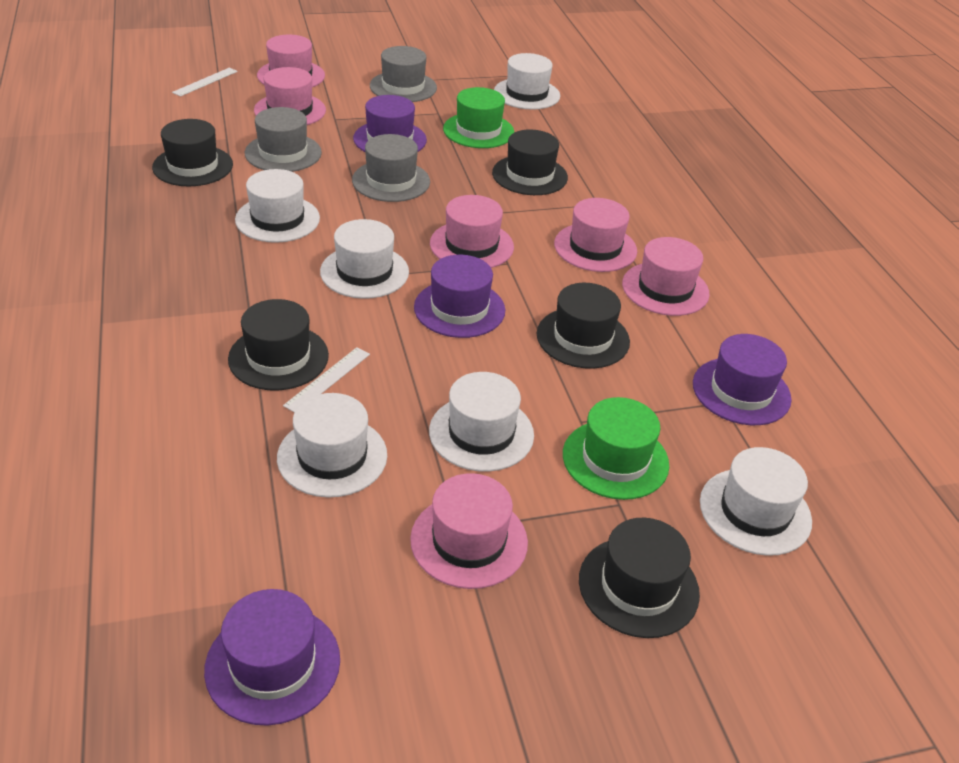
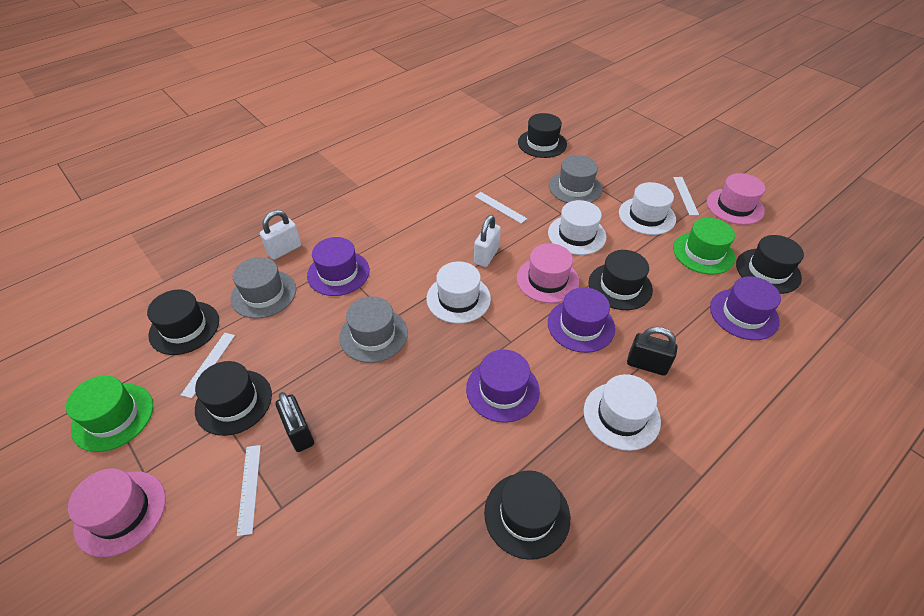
black hat: [152,119,233,187] [228,299,329,390] [492,129,568,195] [537,283,630,369] [579,518,700,638] = 5 -> [147,290,219,355] [195,361,272,436] [484,470,570,560] [518,113,567,158] [588,250,653,310] [736,235,804,294] = 6
black padlock: none = 0 -> [276,392,314,452] [627,327,678,376] = 2
pink hat: [254,67,326,125] [257,35,325,87] [410,473,528,589] [430,195,514,268] [554,198,637,272] [622,237,710,316] = 6 -> [68,469,166,557] [517,243,579,303] [707,173,765,225] = 3
white hat: [235,169,320,243] [277,393,387,498] [320,219,409,299] [429,372,534,472] [494,53,560,110] [700,447,812,556] = 6 -> [427,261,491,324] [548,200,607,255] [584,374,661,451] [619,182,676,235] = 4
white padlock: none = 0 -> [260,210,301,260] [474,215,501,267] = 2
white ruler: [172,68,238,97] [283,347,370,413] = 2 -> [181,333,235,398] [237,445,261,536] [475,192,527,223] [673,177,699,215] = 4

